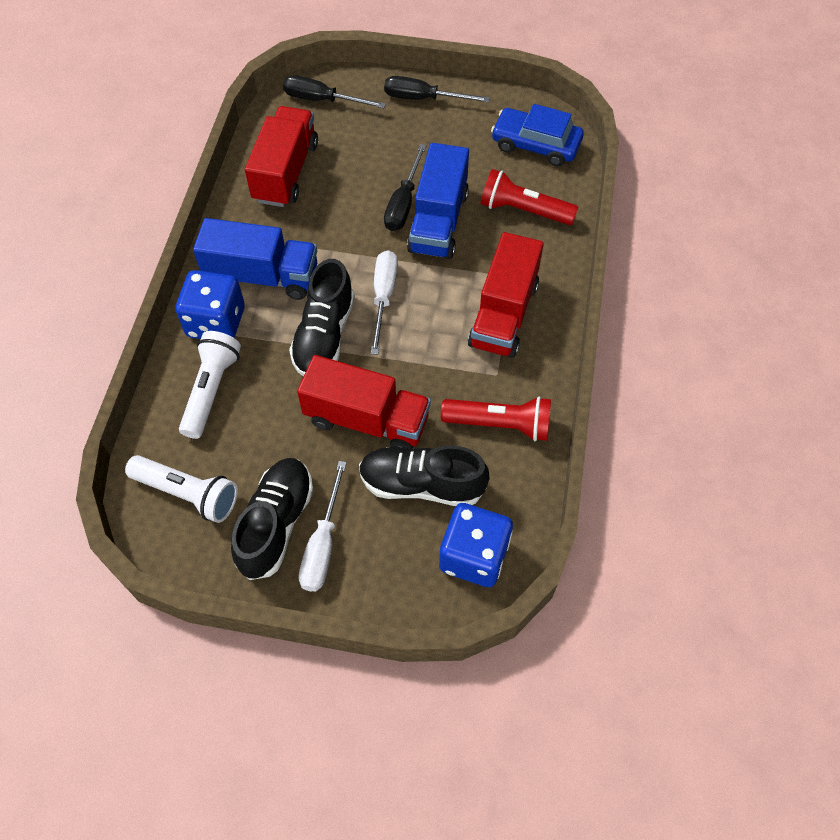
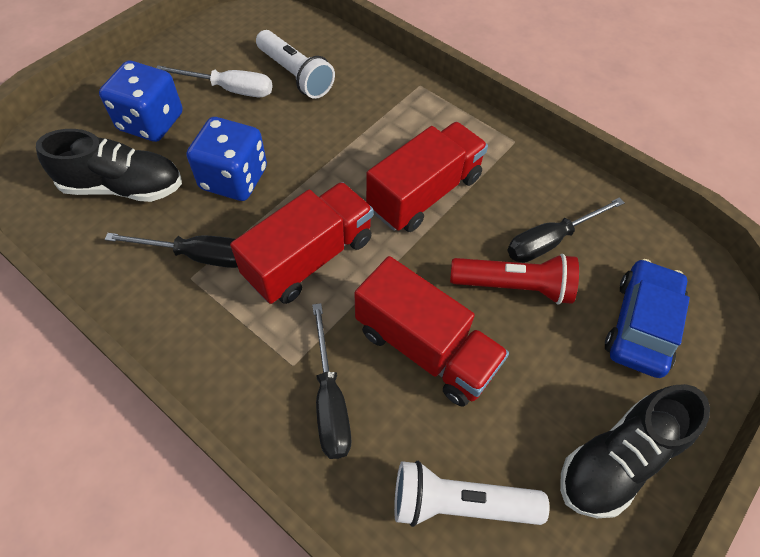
black shoe: [231,458,314,580] [289,259,355,377] [359,445,490,506] = 3 -> [36,129,182,202] [560,384,710,518] = 2
blue truck: [193,218,317,300] [407,143,469,259] = 2 -> none = 0
red flashlight: [441,396,551,441] [481,169,578,225] = 2 -> [450,254,579,305] = 1
white screwdriver: [299,461,347,591] [371,250,398,355] = 2 -> [156,65,273,97] = 1

